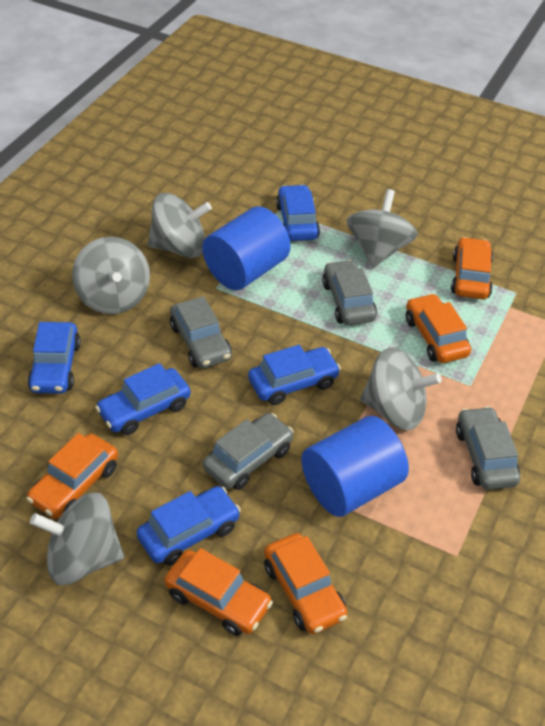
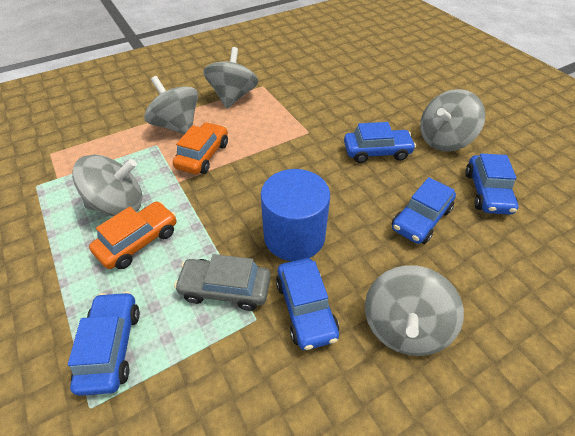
blue cylinder: [202,206,291,290] [301,416,409,517] = 2 -> [261,169,330,261] = 1
grey car: [170,296,232,368] [203,413,294,490] [322,260,377,325] [456,406,520,490] = 4 -> [174,254,271,311] = 1
orange car: [26,433,118,519] [164,548,273,636] [264,533,347,634] [406,293,471,363] [451,237,493,299] = 5 -> [89,201,176,269] [173,122,228,174] = 2

